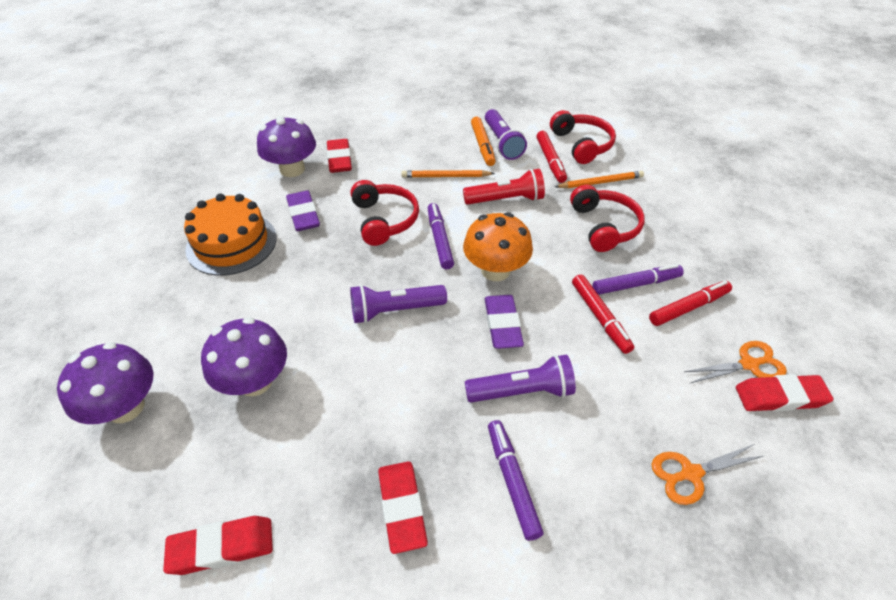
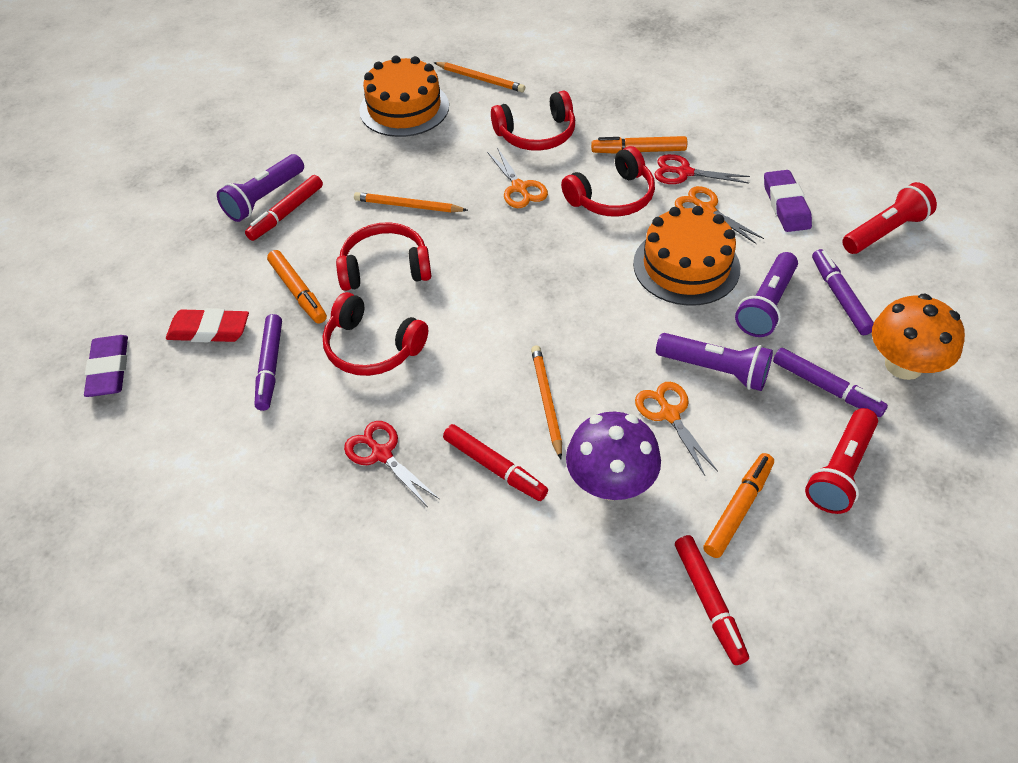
orange cake: [184,194,277,276] = 1 -> [359,56,449,137] [633,206,740,306] = 2
orange marker: [471,117,496,166] = 1 -> [267,250,327,324] [591,136,687,154] [703,453,774,558] = 3
orange pencil: [401,170,495,178] [555,171,644,188] = 2 -> [354,192,468,212] [433,62,525,92] [531,345,562,459] = 3
orange scissors: [651,444,763,505] [684,341,787,383] = 2 -> [487,148,548,208] [635,382,718,476] [675,186,764,244] = 3
purple mushroom: [57,342,154,424] [201,317,287,396] [257,116,316,177] = 3 -> [566,412,661,500] = 1
red eraser: [163,516,273,575] [327,139,352,173] [378,461,428,554] [736,374,834,411] = 4 -> [166,308,249,342] = 1
red flashlight: [463,169,545,205] = 1 -> [805,408,878,514] [842,182,937,254] = 2
red headphones: [350,180,419,246] [550,110,616,164] [570,185,645,252] = 3 -> [323,292,428,376] [336,222,431,291] [491,90,575,151] [561,146,655,217] = 4
red scissors: none = 0 -> [344,421,439,506] [654,154,750,184] = 2

